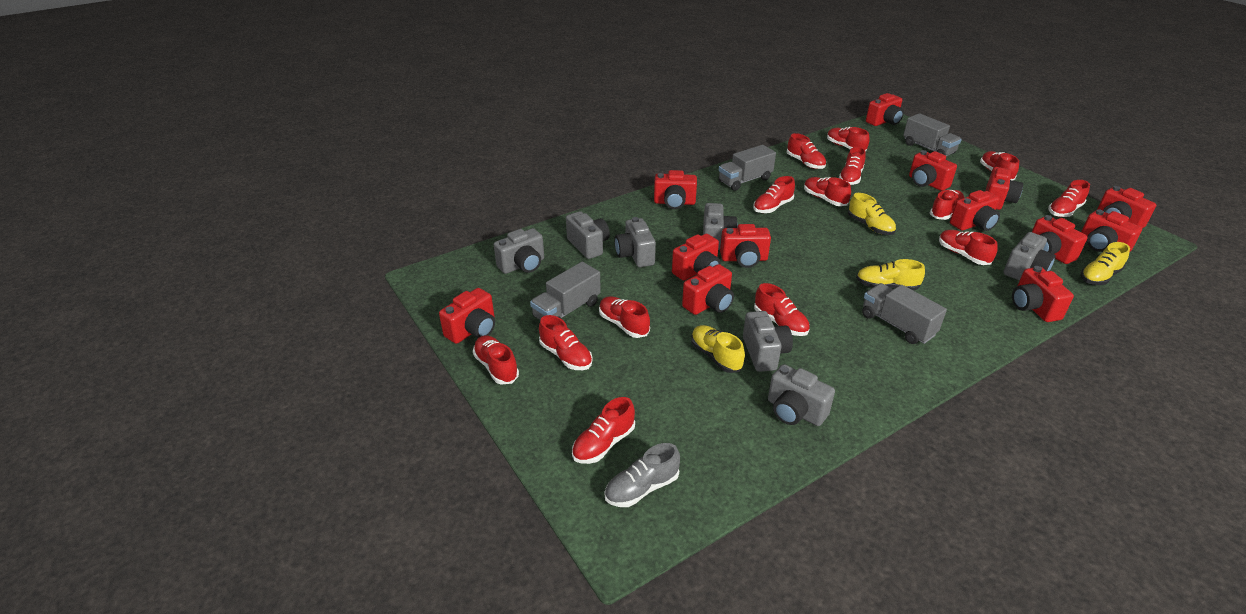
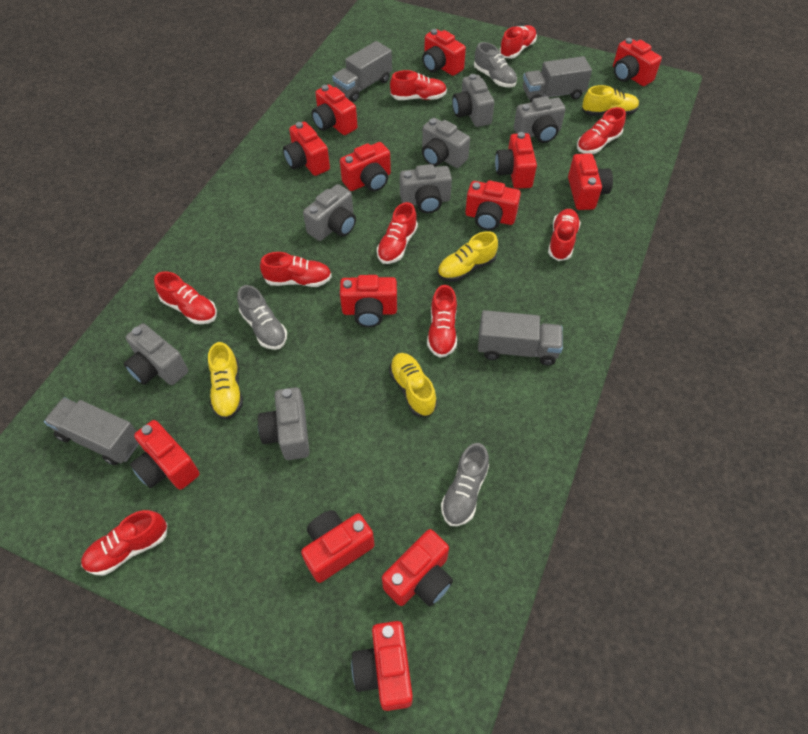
grey shoe: [604,443,680,507] = 1 -> [237,285,287,350] [441,443,489,526] [474,42,517,87] = 3
red shoe: [473,335,519,385] [539,315,593,370] [572,397,635,464] [599,296,650,338] [753,176,795,213] [754,283,810,336] [787,133,826,169] [804,177,851,206] [827,127,869,152] [839,147,866,185] [930,190,964,220] [939,230,998,265] [980,151,1019,181] [1048,180,1090,217] = 14 -> [81,510,167,575] [154,271,217,324] [260,252,332,287] [377,202,418,264] [390,70,447,100] [427,285,457,358] [499,25,537,59] [548,209,581,261] [577,107,626,154] = 9

